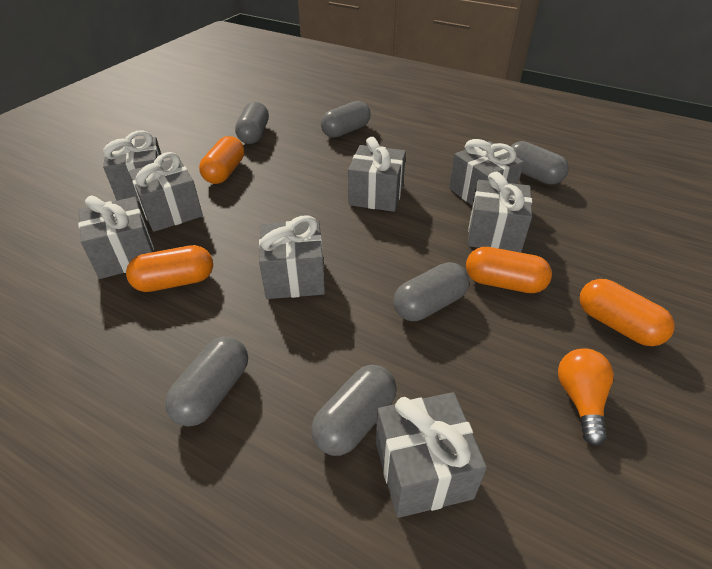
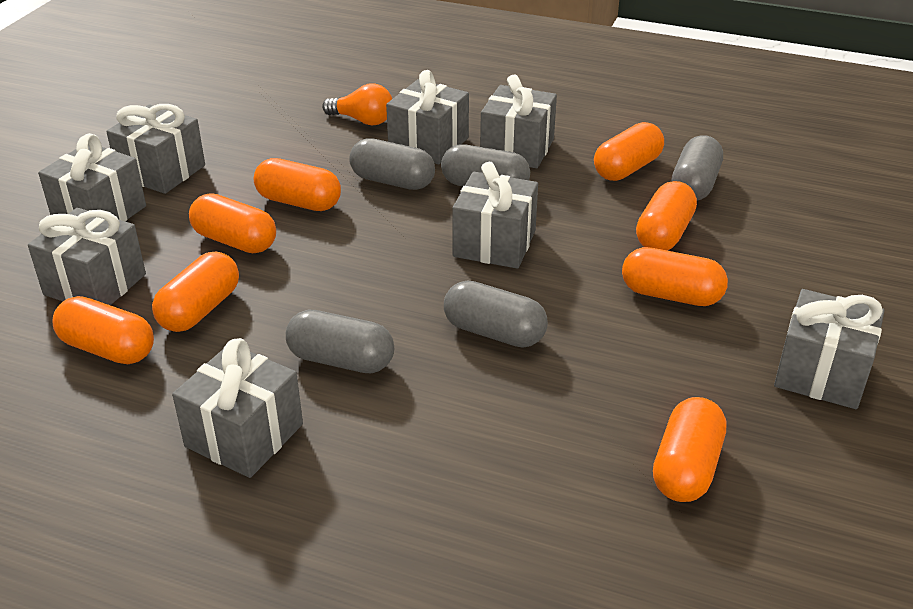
grey capsule: [165,337,248,426] [235,102,269,144] [311,365,397,456] [321,101,371,138] [393,262,469,321] [510,141,569,185] = 6 -> [286,310,394,373] [350,138,435,190] [441,144,530,186] [444,280,548,347] [672,135,723,201] = 5
orange capsule: [126,245,213,292] [199,136,244,184] [466,247,552,293] [579,279,675,346] = 4 -> [52,296,154,364] [152,251,239,332] [189,193,276,253] [254,158,341,211] [594,122,664,181] [622,247,728,306] [636,181,697,251] [653,397,726,502] = 8

